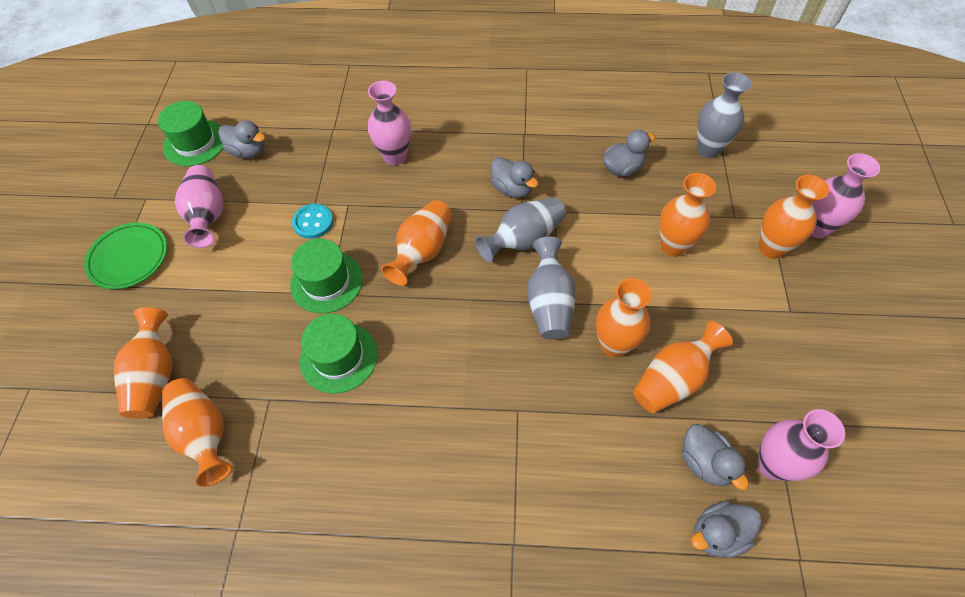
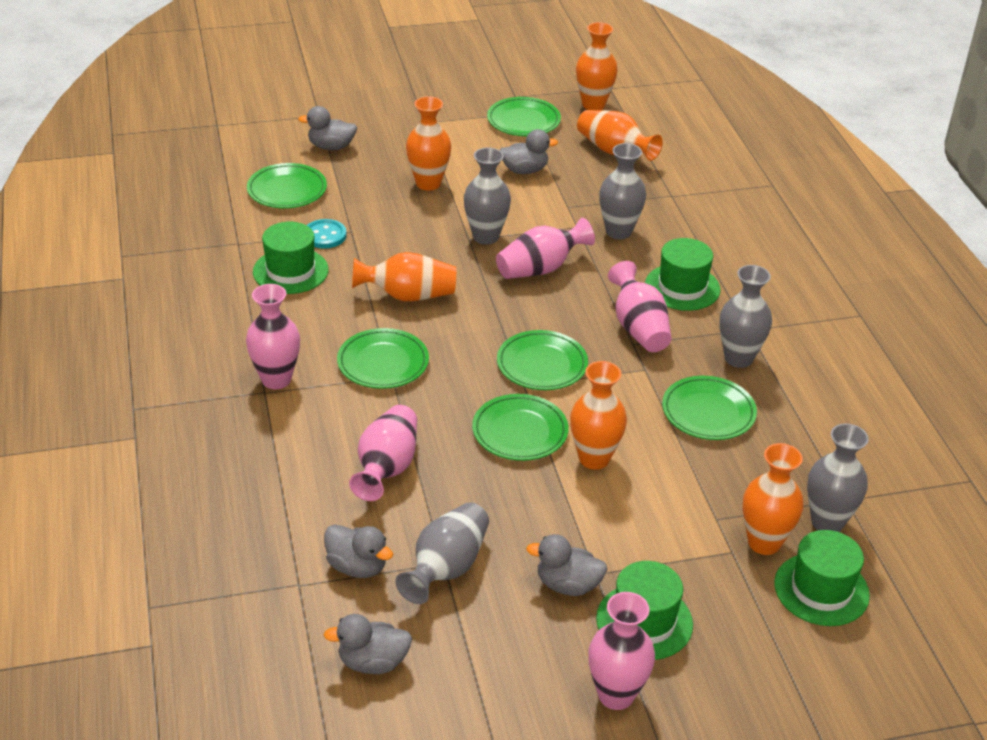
green hat: [158,101,223,166] [290,239,363,314] [300,314,378,394] = 3 -> [253,222,329,294] [596,561,693,660] [645,238,720,311] [774,530,870,626] = 4
green plate: [84,222,167,289] = 1 -> [247,163,327,209] [337,328,429,389] [472,394,569,461] [487,97,561,136] [497,330,588,390] [662,376,757,440] = 6
grey vase: [475,197,566,263] [527,237,576,340] [697,72,752,158] = 3 -> [395,502,489,604] [464,148,511,245] [599,143,646,240] [719,265,772,368] [807,424,869,532] = 5
orange vase: [114,307,173,418] [162,378,233,487] [381,200,452,286] [596,278,652,358] [633,321,733,413] [659,173,716,257] [759,175,829,259] = 7 -> [352,252,456,301] [406,96,451,191] [570,361,627,470] [576,22,618,110] [577,110,663,161] [743,443,804,555] = 6
pink vase: [175,165,224,248] [368,81,411,165] [757,409,845,481] [811,153,880,238] = 4 -> [246,284,300,389] [349,405,417,501] [496,218,595,279] [588,592,655,710] [608,261,671,352] = 5

